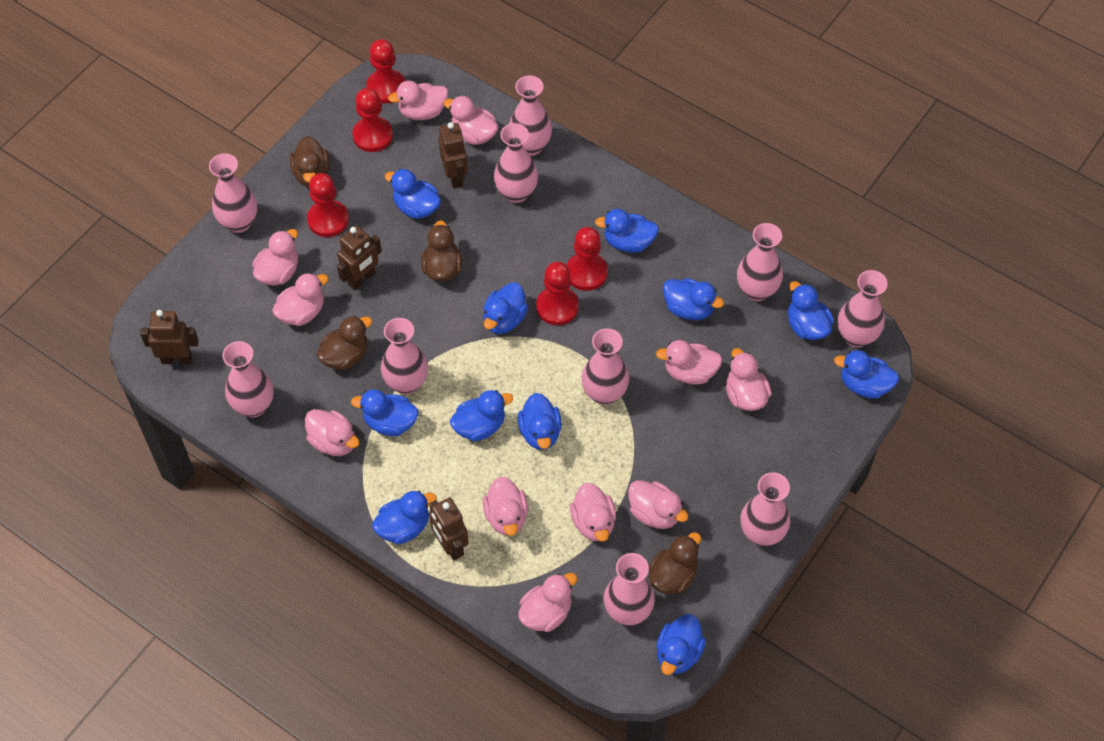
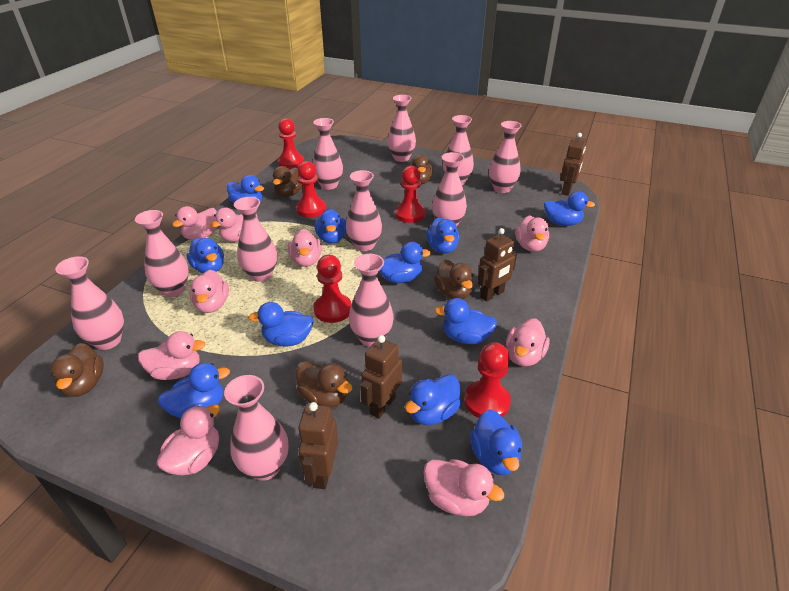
brown duck: [290,136,330,187] [317,316,372,370] [421,220,462,282] [648,532,701,594] = 4 -> [50,343,104,397] [273,166,303,197] [296,361,353,407] [406,154,433,184] [434,260,473,299] = 5
pink duck: [252,229,298,286] [272,273,329,326] [305,409,359,456] [388,81,448,120] [443,96,499,145] [483,476,528,536] [518,573,577,632] [570,483,616,541] [628,480,688,529] [656,340,722,384] [726,348,772,411] = 11 -> [138,331,206,380] [156,404,220,476] [172,206,218,240] [190,270,229,313] [210,207,257,242] [288,229,322,267] [424,459,504,516] [506,318,549,367] [515,215,549,252] = 9
pink vase: [209,153,257,233] [222,341,274,417] [381,318,428,394] [494,123,538,203] [509,75,552,156] [582,328,629,405] [604,553,655,625] [737,223,783,301] [741,472,790,546] [837,270,888,348] = 10 -> [55,256,124,350] [135,210,189,297] [224,375,289,481] [234,197,277,282] [313,118,343,190] [346,170,382,251] [349,254,394,347] [388,95,416,162] [432,152,467,226] [443,115,474,185] [489,121,522,193] = 11

